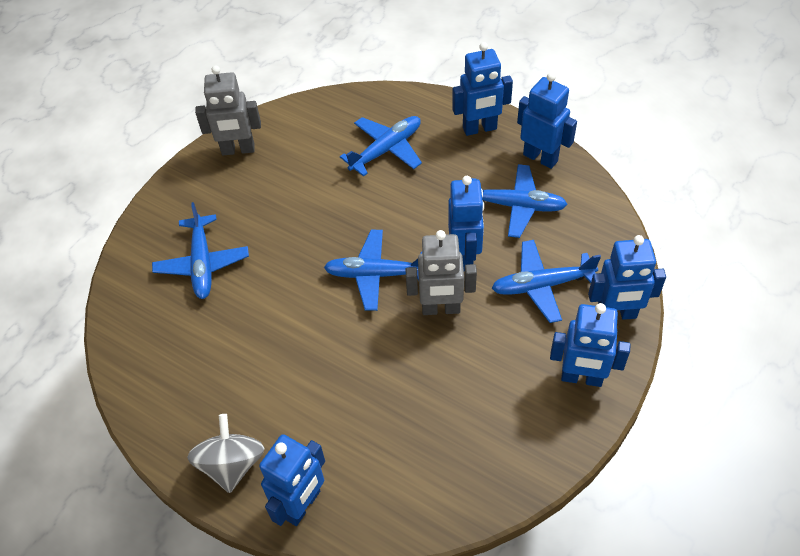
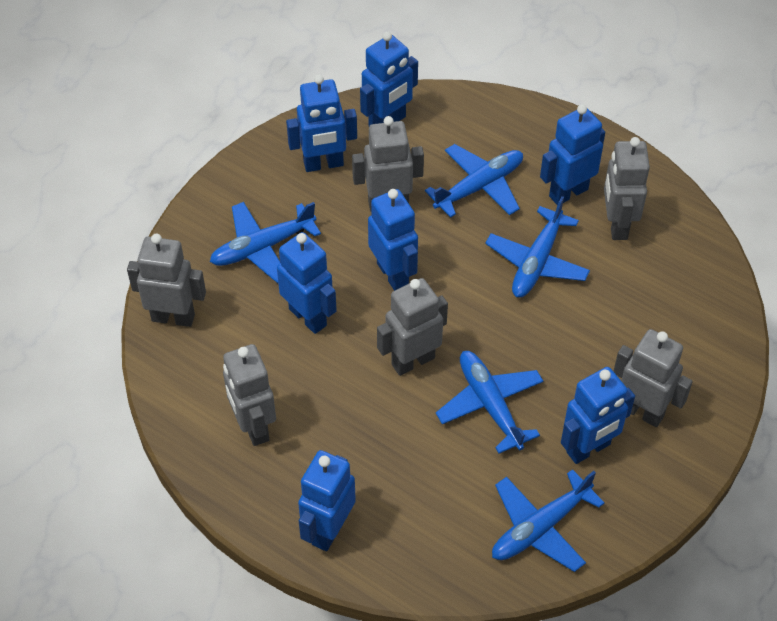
blue robot: [259,434,325,526] [448,176,484,271] [452,42,513,136] [517,72,577,169] [550,303,631,387] [588,235,666,320] = 6 -> [277,232,337,334] [286,74,357,172] [298,450,356,551] [360,31,418,126] [368,189,418,291] [540,104,605,205] [561,367,635,464] = 7
grey robot: [195,65,261,155] [406,230,477,315] = 2 -> [127,234,206,327] [223,344,276,446] [352,116,424,212] [377,278,448,376] [604,137,650,240] [613,329,693,427] = 6
grey spinning top: [187,414,265,493] = 1 -> none = 0

